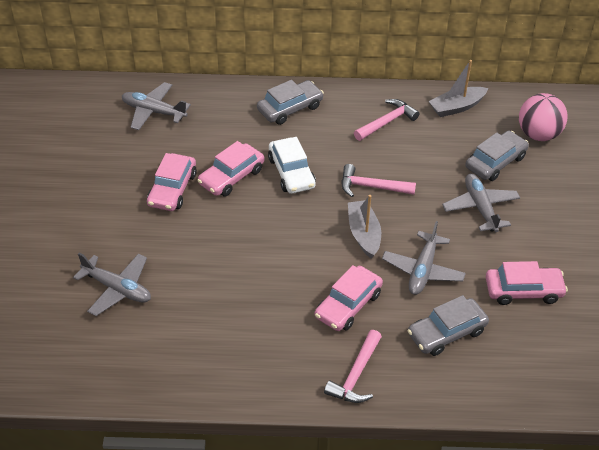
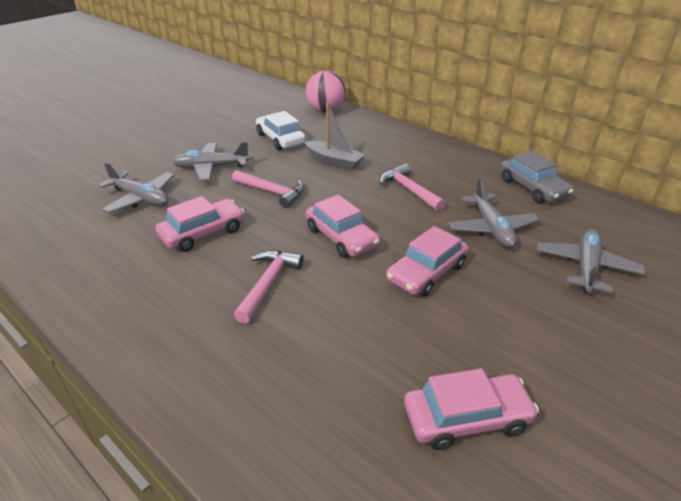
grey boat: [348,195,381,259] [429,60,488,117] = 2 -> [304,103,365,170] = 1
grey car: [257,80,324,125] [408,295,489,356] [465,130,529,181] = 3 -> [500,151,574,203] = 1

